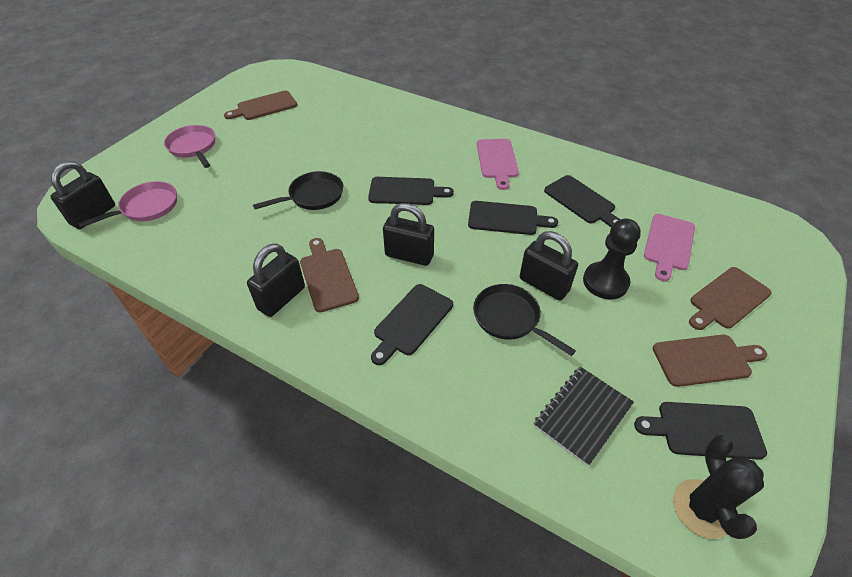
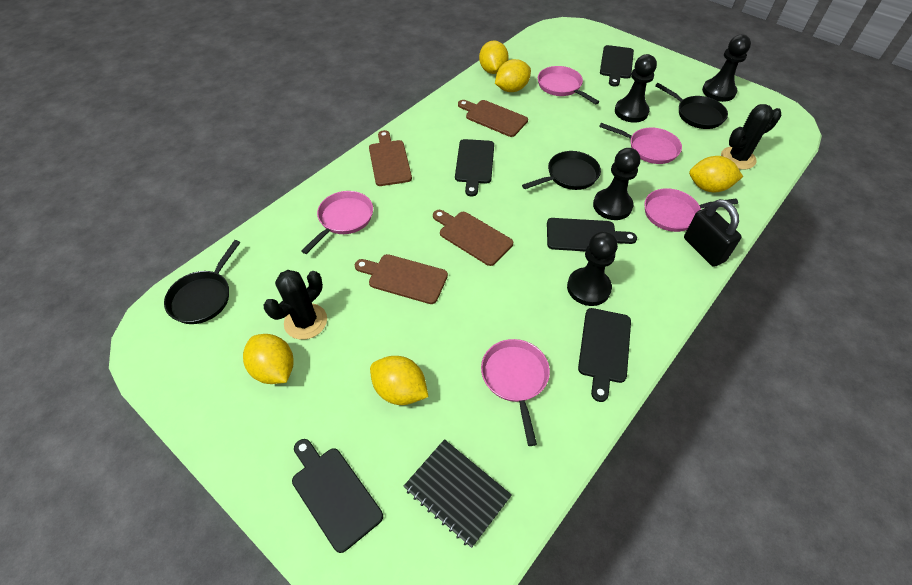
black cactus: [673,435,764,539] = 1 -> [263,270,327,340] [721,104,782,170] = 2
black padlock: [50,161,115,229] [247,243,305,317] [383,203,434,266] [520,231,578,301] = 4 -> [684,199,742,267] = 1
black pan: [253,171,343,210] [473,284,576,356] = 2 -> [164,240,240,324] [522,151,601,190] [655,83,728,129] = 3
black pawn: [583,219,641,299] = 1 -> [567,231,618,306] [593,148,640,220] [615,54,657,123] [702,34,751,102] = 4
pink cutting board: [477,139,519,190] [644,214,695,282] = 2 -> none = 0
pink pan: [78,181,177,228] [164,125,215,168] = 2 -> [301,191,373,254] [481,339,550,446] [538,66,599,105] [599,123,682,164] [644,188,738,232] = 5
yellow lemon: none = 0 -> [243,334,294,384] [370,356,428,405] [479,40,509,74] [495,59,531,92] [689,156,743,192] = 5

